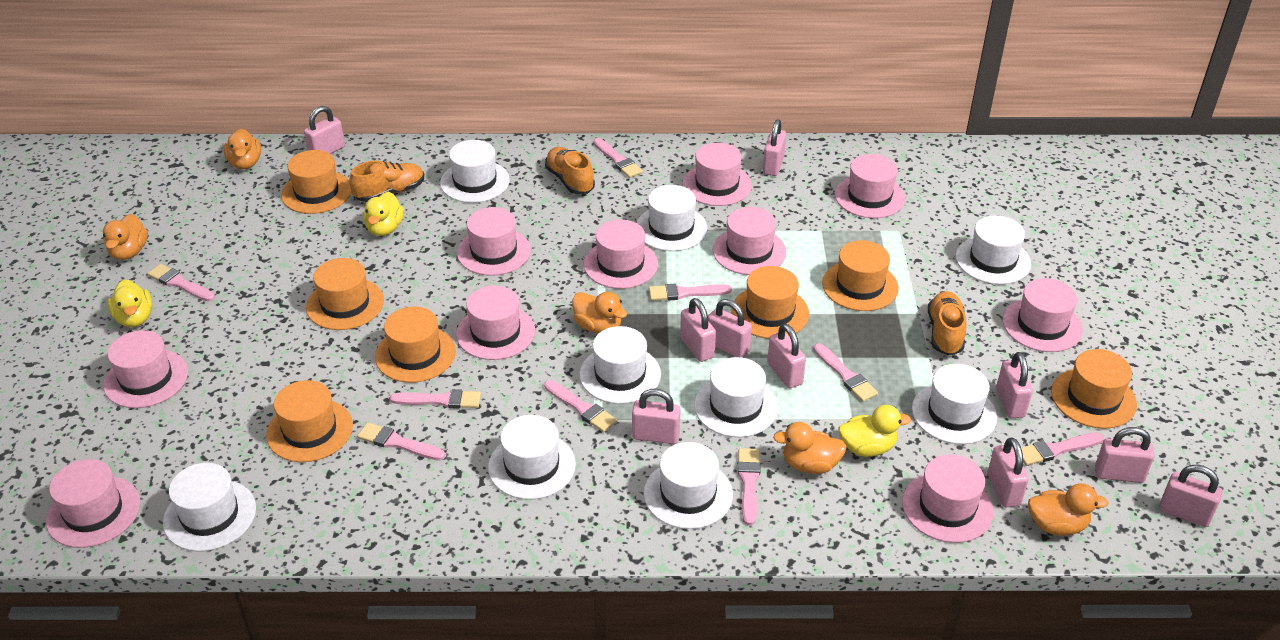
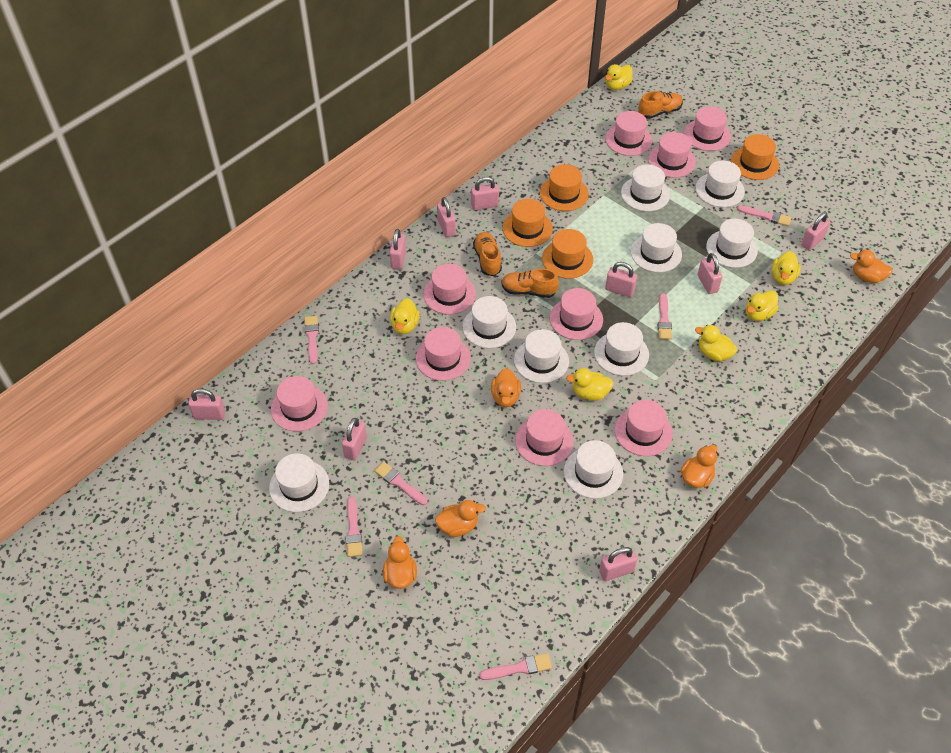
orange hat: [266,380,353,462] [281,150,352,214] [306,258,384,330] [375,307,456,383] [731,266,809,339] [822,240,899,311] [1051,349,1137,429] = 7 -> [503,199,553,247] [540,164,589,211] [542,229,593,278] [731,134,779,180] = 4
pink brush: [147,264,215,302] [357,422,445,460] [390,389,481,409] [544,380,617,432] [593,138,643,178] [649,284,732,301] [738,448,761,525] [814,343,878,402] [1021,432,1104,466] = 9 -> [304,316,319,364] [346,496,363,557] [374,461,428,505] [480,653,552,680] [658,293,672,340] [737,205,792,226] = 6
pink hat: [46,459,140,548] [103,330,188,408] [456,286,535,360] [457,207,531,276] [584,219,658,289] [682,143,752,206] [713,207,786,275] [835,154,905,218] [902,455,994,543] [1002,278,1083,352] = 10 -> [271,376,328,432] [416,327,471,381] [423,263,476,315] [515,409,573,466] [550,288,603,340] [605,111,652,156] [615,400,673,456] [648,132,696,178] [684,106,731,151] = 9
pink padlock: [304,106,345,154] [632,389,680,444] [680,298,716,362] [708,299,752,358] [763,119,786,176] [767,324,806,388] [988,437,1029,507] [996,352,1033,418] [1095,427,1154,483] [1159,464,1222,527] = 10 -> [188,389,225,420] [342,418,367,460] [389,229,406,269] [437,197,456,237] [471,177,499,210] [599,547,638,581] [605,262,637,297] [698,253,722,294] [801,212,830,251] = 9
yellow duck: [107,280,153,327] [363,191,404,236] [838,405,911,457] = 3 -> [390,298,420,334] [566,368,613,401] [605,64,633,90] [695,325,737,361] [746,290,778,321] [772,251,801,285] = 6

